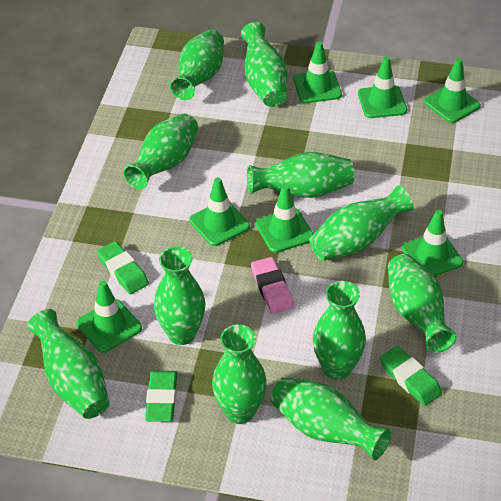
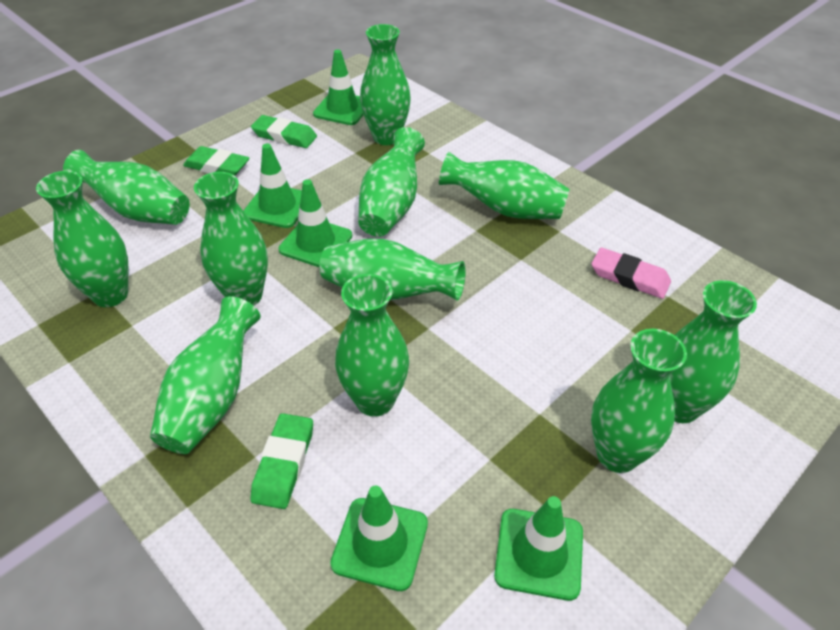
green traffic cone: [77,281,142,353] [189,177,250,246] [256,185,313,253] [294,41,342,103] [358,56,407,118] [402,210,463,276] [424,58,481,123] = 7 -> [243,144,302,228] [278,179,352,267] [313,50,364,125] [330,486,428,591] [494,496,583,601] = 5

